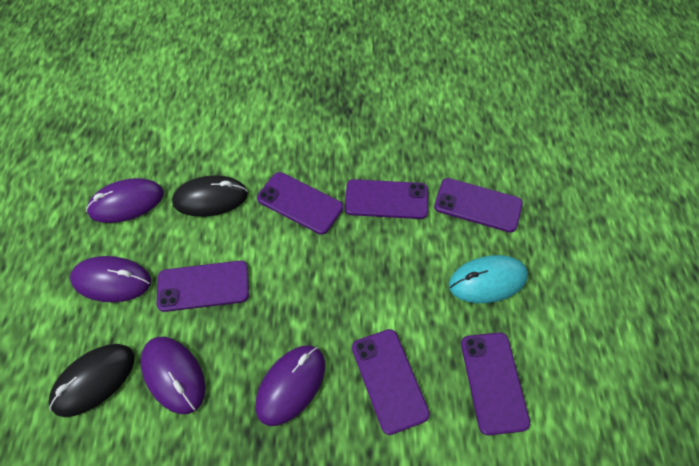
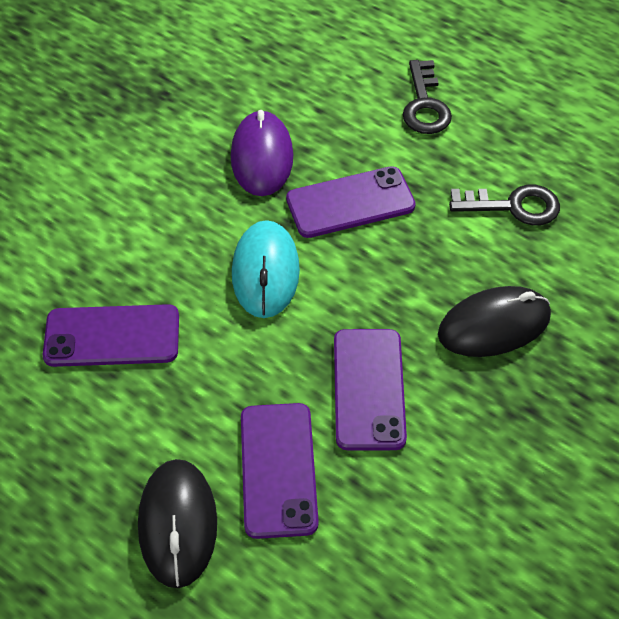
black key: none = 0 -> [403,60,452,134] [449,184,560,226] = 2
purple mouse: [70,256,151,302] [86,178,164,223] [141,337,205,414] [255,345,325,426] = 4 -> [231,110,293,196] = 1
purple phone: [157,261,249,312] [257,172,343,235] [345,179,428,219] [352,329,430,435] [434,178,523,233] [461,332,530,435] = 6 -> [43,304,179,367] [241,403,319,539] [286,166,416,238] [334,329,407,451] = 4

